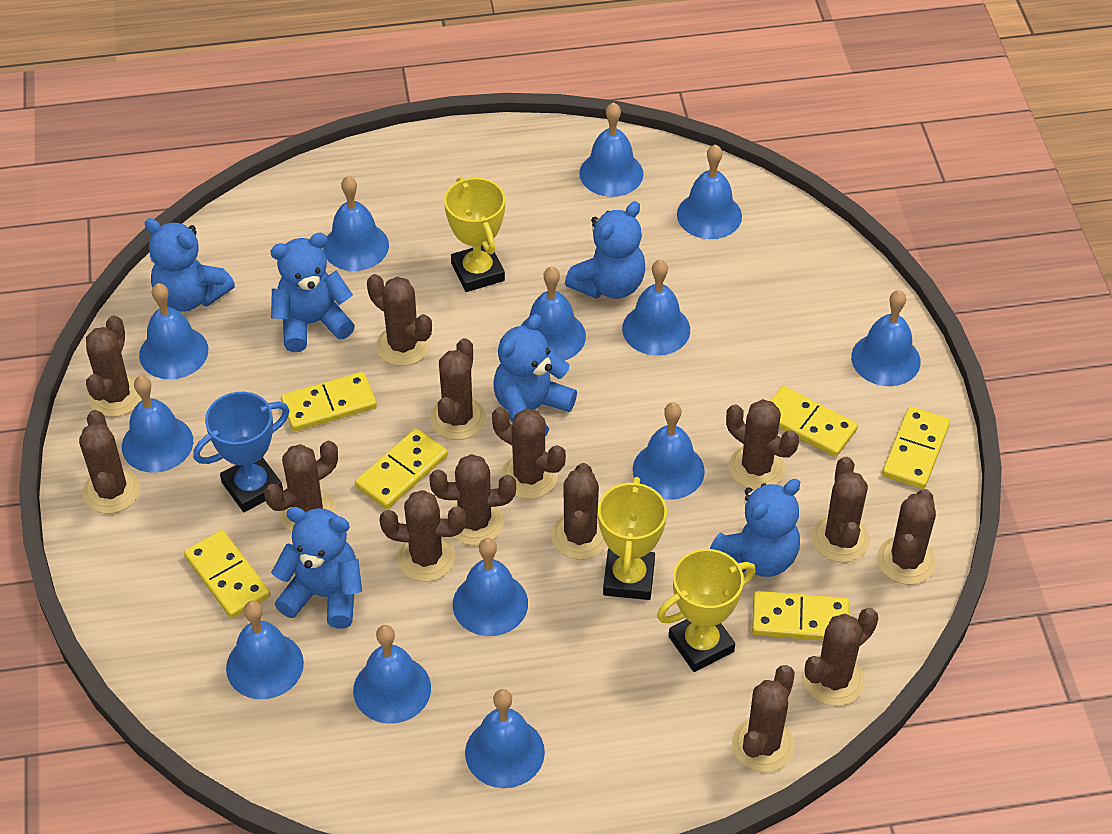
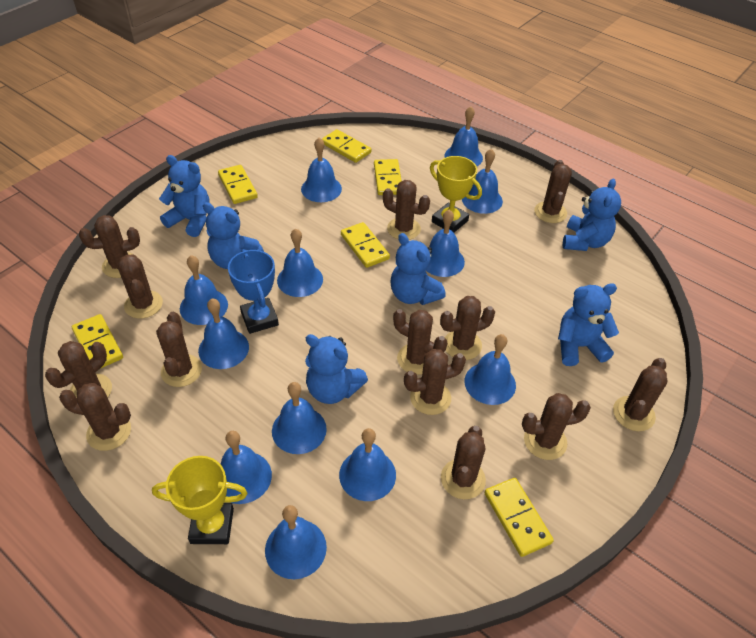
blue bell: [122,376,193,473] [139,283,208,379] [226,601,304,699] [323,176,389,271] [353,625,431,724] [453,538,528,636] [465,689,545,788] [521,267,586,361] [579,102,643,197] [622,260,690,356] [633,402,705,500] [677,144,742,239] [851,290,921,386] = 13 -> [180,255,228,325] [198,299,249,369] [221,431,272,504] [265,505,327,579] [272,382,327,454] [277,228,323,297] [301,138,342,202] [339,428,396,501] [426,210,465,277] [444,106,483,166] [462,149,503,214] [465,334,516,405] = 12
brown cactus: [79,410,140,514] [86,315,142,417] [264,441,338,532] [367,274,432,366] [379,490,466,581] [429,454,516,545] [430,338,486,440] [492,407,566,499] [551,463,607,560] [726,399,799,490] [732,665,795,772] [803,608,878,706] [811,457,870,562] [877,489,936,584] = 14 -> [45,341,112,398] [59,383,131,451] [79,215,140,278] [118,255,163,319] [156,312,202,387] [383,180,430,240] [393,309,447,375] [404,349,466,415] [440,296,495,360] [441,426,486,499] [522,393,591,460] [534,160,572,223] [613,358,668,431] = 13
yellow trophy: [444,177,505,292] [598,477,667,600] [657,549,756,672] = 3 -> [152,456,248,544] [430,156,482,233] = 2

